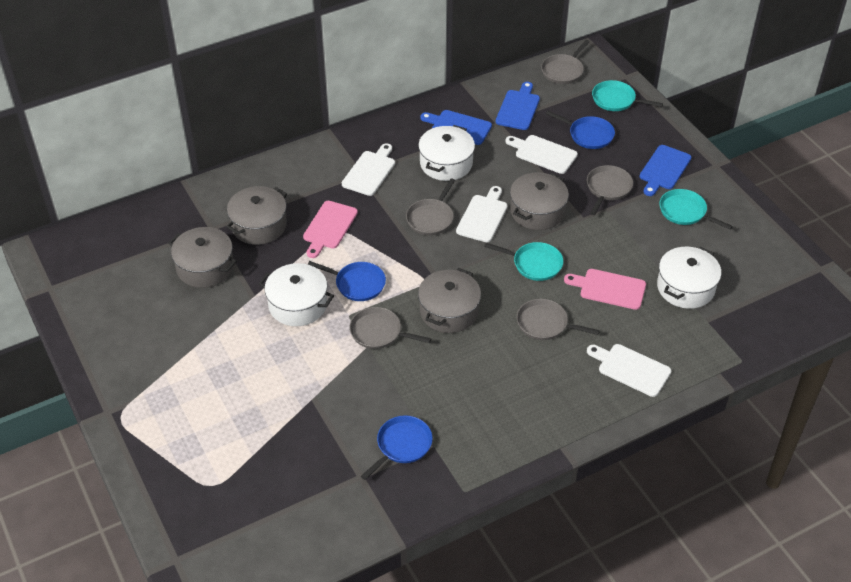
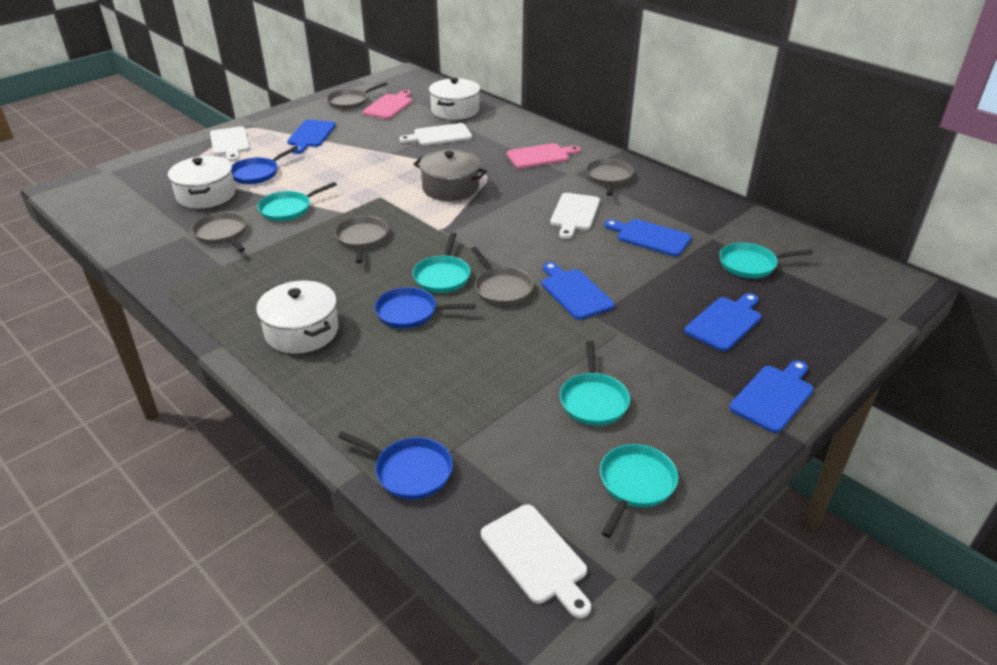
blue cutting board: [420,110,492,145] [496,82,540,130] [640,145,691,196] = 3 -> [287,120,336,154] [542,262,615,320] [604,219,692,257] [684,293,761,352] [729,360,814,433] = 5
grey pot: [168,227,237,288] [226,186,287,245] [418,268,481,333] [510,172,569,230] = 4 -> [413,149,487,201] = 1
turquoise pan: [484,242,563,281] [592,80,663,111] [659,189,733,230] = 3 -> [258,182,337,221] [413,233,471,293] [560,341,630,426] [600,444,678,538] [719,242,813,278] = 5

